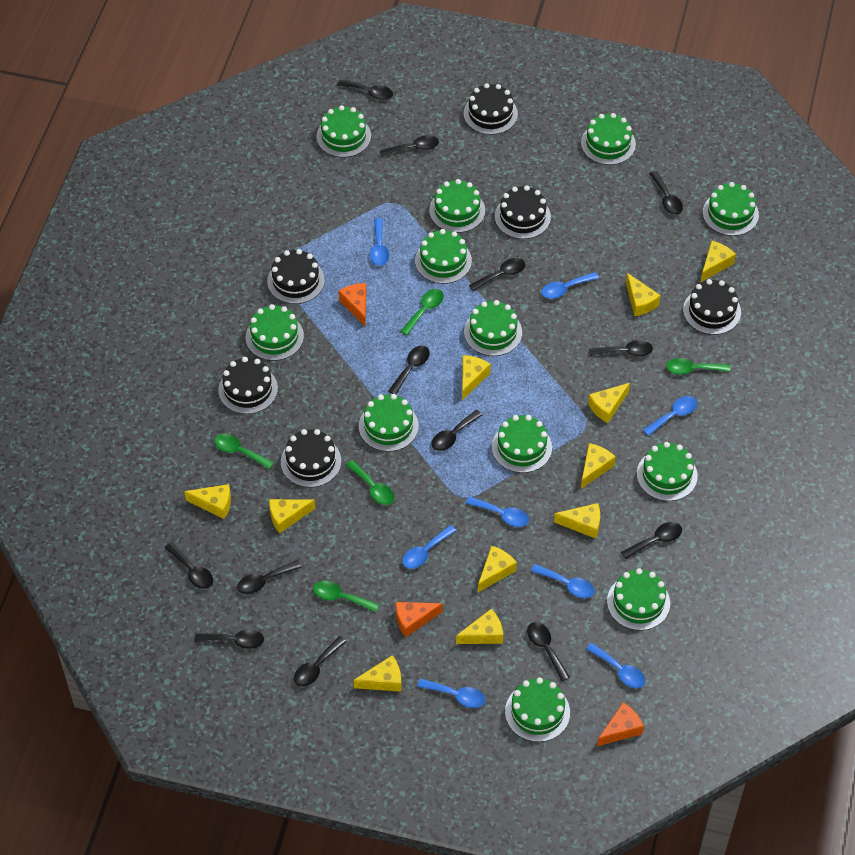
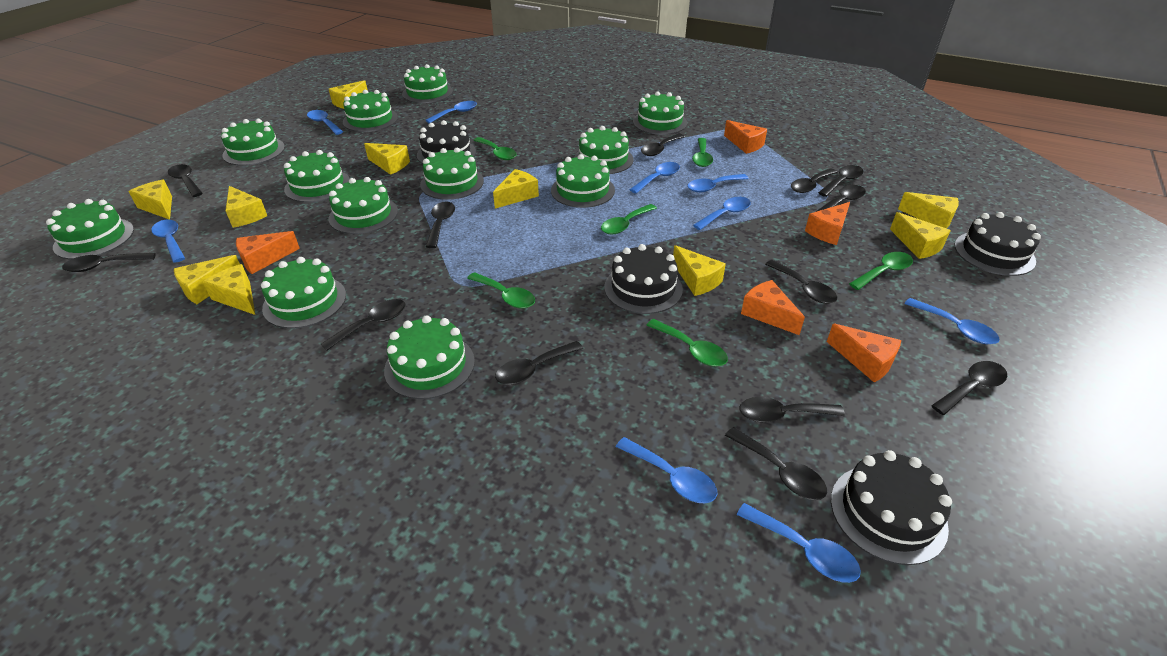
black cake: [218,357,278,414] [267,249,325,304] [281,429,341,487] [463,83,518,135] [495,185,551,239] [683,279,741,335] = 6 -> [417,120,476,164] [604,244,683,314] [831,450,952,565] [954,212,1041,276] = 4
blue spoon: [370,218,389,266] [402,525,456,569] [417,678,486,708] [466,496,529,527] [531,564,595,598] [541,272,599,299] [586,643,645,688] [643,396,698,436] = 8 -> [151,220,185,263] [307,110,343,135] [425,101,477,123] [616,437,717,503] [630,162,680,193] [687,174,749,193] [693,197,751,230] [737,503,861,583] [904,298,1000,344] = 9
green spoon: [214,434,274,469] [313,581,379,612] [346,460,394,505] [400,289,444,335] [666,358,730,375] = 5 -> [467,272,535,309] [474,137,517,160] [601,204,657,234] [646,319,728,367] [692,138,713,167] [849,252,913,290] = 6
orange cheese: [338,283,366,326] [396,602,442,637] [597,702,644,746] = 3 -> [236,231,300,274] [724,120,767,154] [741,280,805,335] [805,202,850,245] [827,324,901,383] = 5
yellow cheese: [184,484,231,519] [269,499,315,533] [353,655,401,692] [456,609,503,644] [462,355,491,400] [478,546,517,592] [554,503,600,539] [581,443,616,489] [588,383,630,423] [626,273,661,316] [701,241,736,282] = 11 -> [128,180,172,220] [174,255,240,304] [203,264,255,315] [225,186,267,228] [329,80,368,109] [364,143,410,175] [493,169,539,209] [673,245,726,296] [890,212,951,259] [898,192,959,228] = 10

